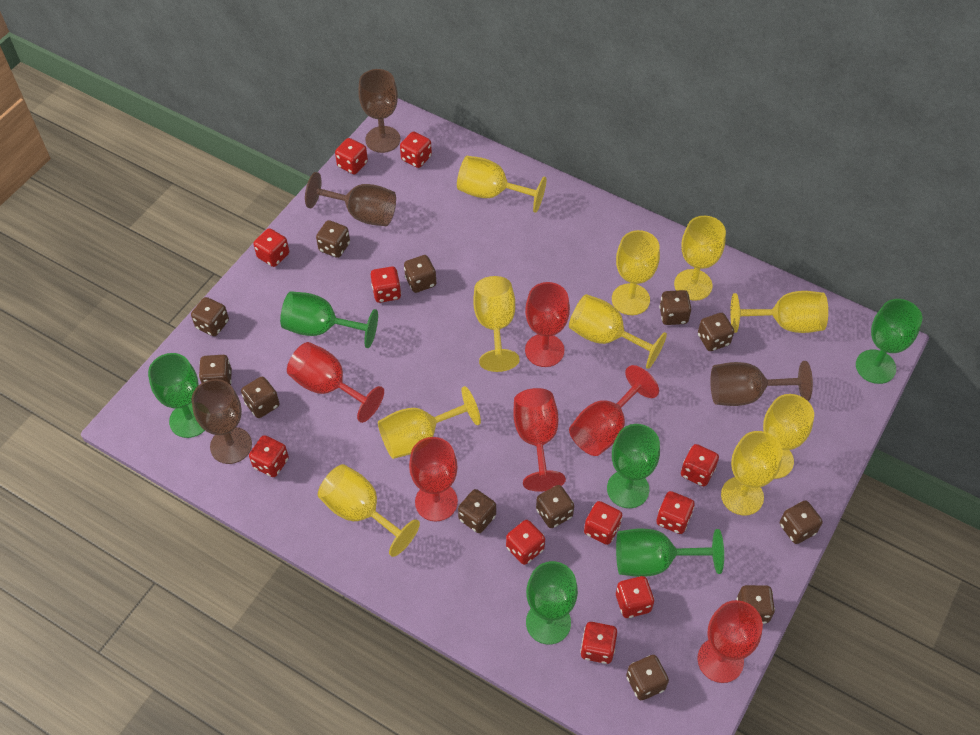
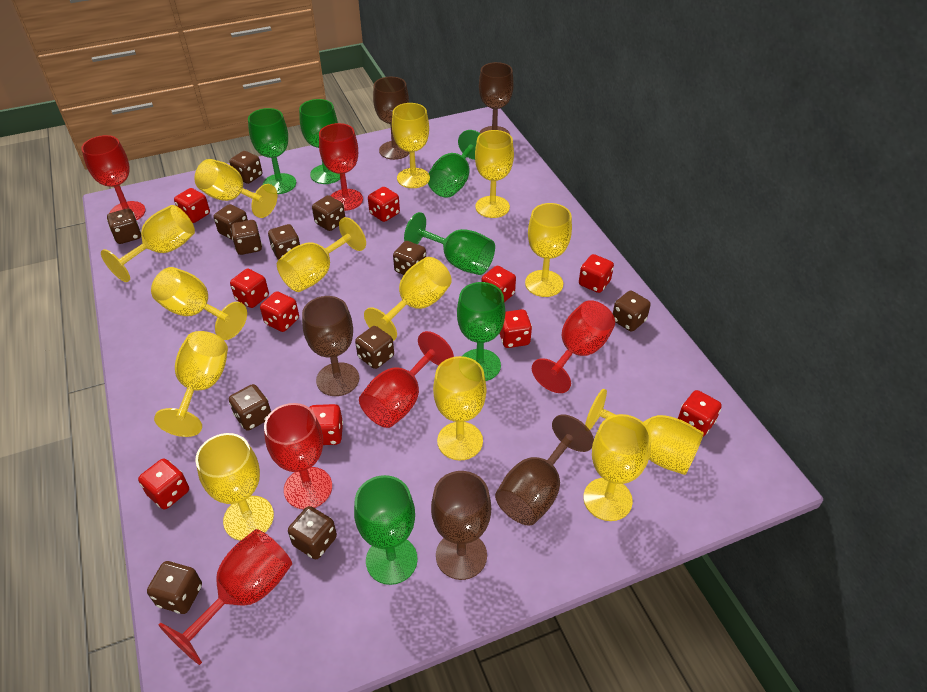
brown goblet: [192,379,252,464] [305,172,396,226] [358,69,400,153] [710,361,813,406] = 4 -> [302,296,359,396] [373,77,409,160] [431,471,491,580] [479,62,514,134] [495,415,594,526] = 5
red dice: [249,435,289,477] [253,228,289,267] [335,138,368,174] [371,266,401,303] [400,131,432,168] [506,520,545,565] [580,622,617,664] [584,501,622,545] [616,576,654,618] [656,491,695,534] [681,444,719,486] = 11 -> [138,458,189,509] [174,188,210,223] [230,269,269,308] [260,291,299,332] [309,404,343,445] [368,187,400,222] [481,266,516,302] [500,309,532,348] [579,254,614,293] [678,390,722,436] = 10
yellow goblet: [318,464,420,557] [378,386,481,459] [457,156,546,213] [473,276,519,372] [569,294,667,369] [612,230,660,315] [674,216,726,301] [721,431,783,515] [730,291,828,333] [763,394,814,479] = 10 -> [101,205,195,282] [151,267,247,340] [154,331,228,437] [194,159,277,218] [195,433,274,541] [277,217,366,292] [364,257,452,341] [392,103,429,188] [433,356,486,460] [475,130,514,218] [525,203,572,297] [583,414,651,521] [585,389,704,475] = 13

